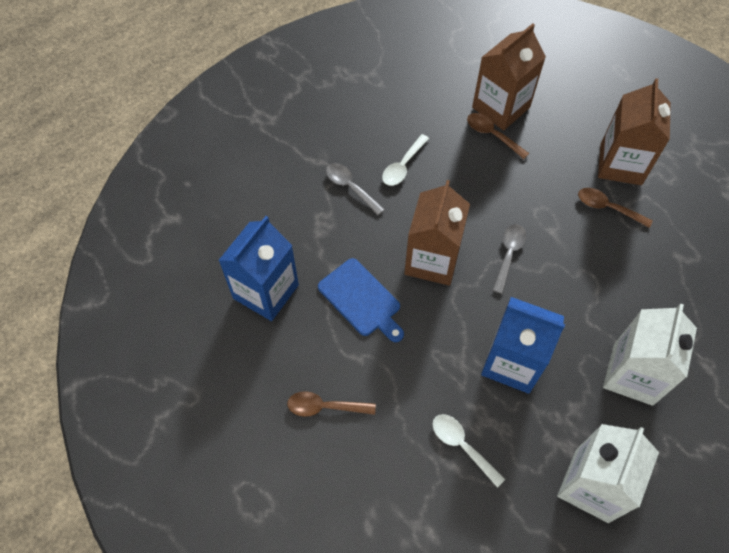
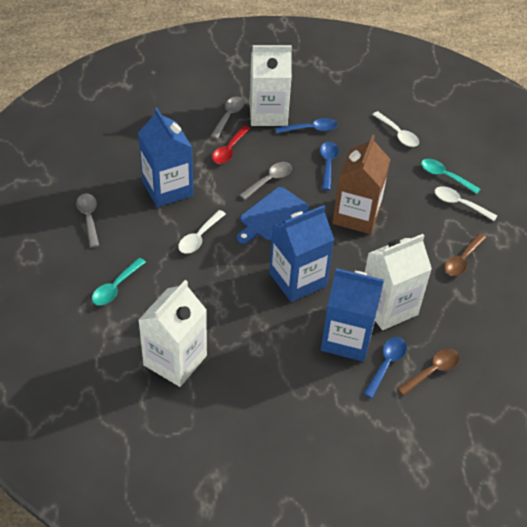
blue carton: [218,216,299,321] [481,297,565,394] = 2 -> [138,108,193,207] [269,205,334,302] [321,268,384,362] = 3
blue spoon: none = 0 -> [275,118,338,133] [320,142,339,190] [363,337,407,398] = 3
brown carton: [404,180,470,286] [472,23,546,130] [598,78,671,185] = 3 -> [332,135,391,234] = 1
brown spoon: [287,391,376,417] [467,113,529,159] [578,188,653,228] = 3 -> [397,349,460,396] [444,233,486,276] = 2
grey spoon: [326,163,385,215] [492,224,527,294] = 2 -> [76,194,99,247] [211,97,244,139] [240,162,292,200] = 3
red spoon: none = 0 -> [212,126,250,164] = 1
turquoise spoon: none = 0 -> [92,258,146,305] [421,159,480,194] = 2
white carton: [557,424,659,523] [603,303,697,406] = 2 -> [139,280,207,387] [250,45,292,126] [365,234,432,330] = 3
white spoon: [382,134,429,186] [433,414,505,488] = 2 -> [178,210,226,253] [372,111,419,147] [435,186,497,221] = 3

